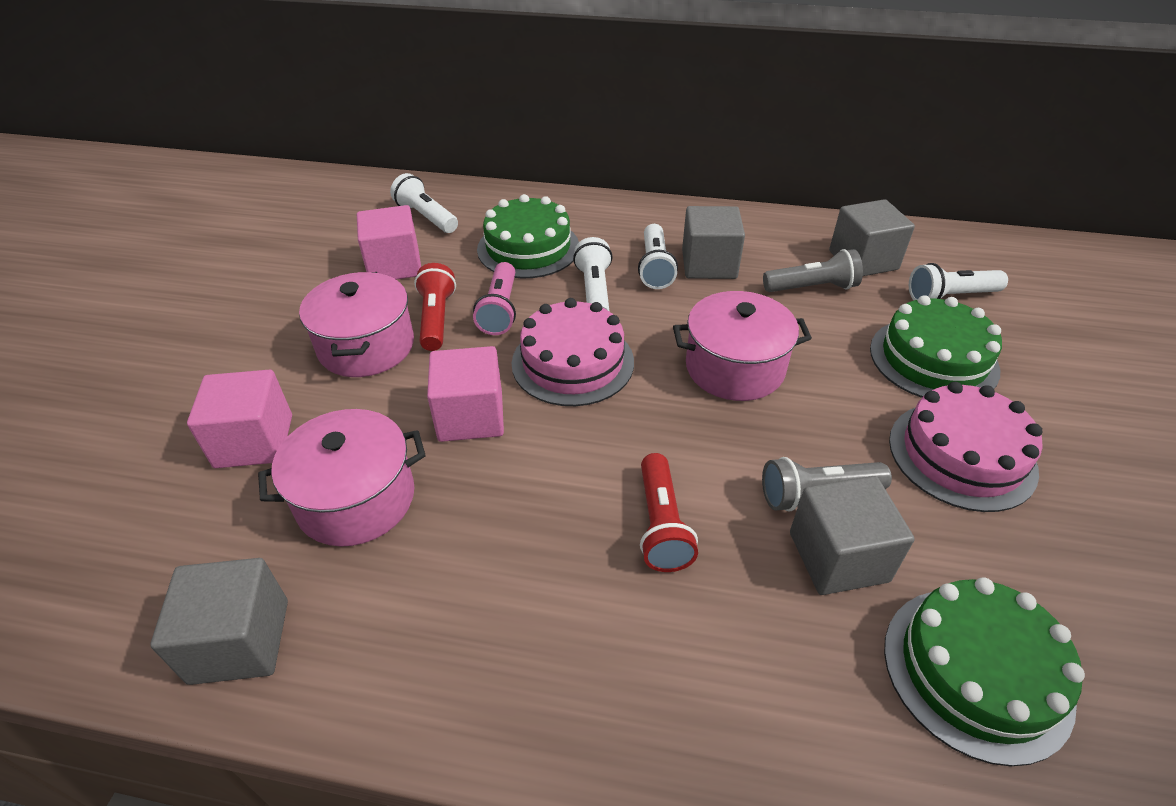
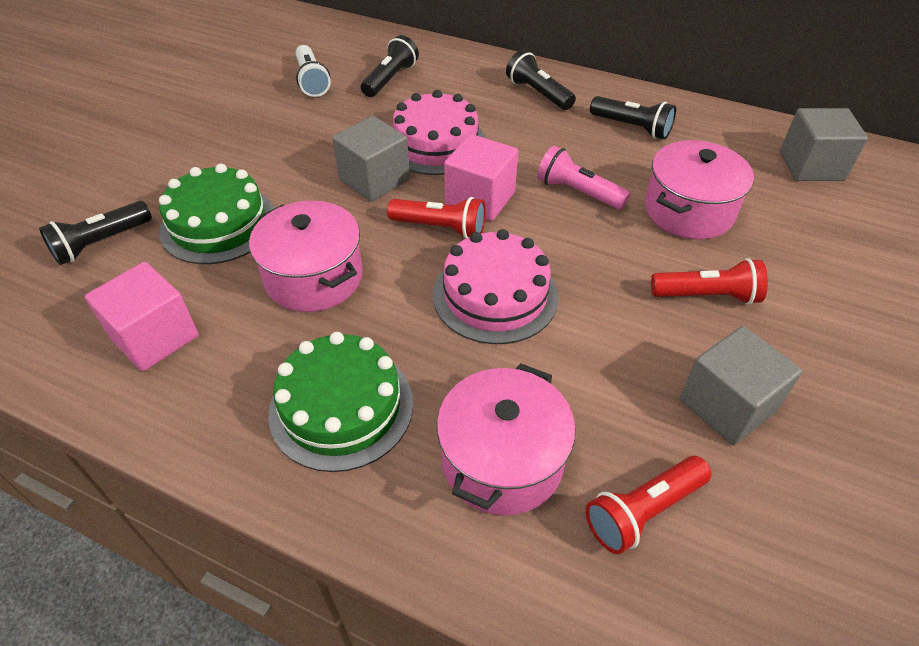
black flashlight: none = 0 -> [39,201,152,265] [361,35,419,97] [506,50,576,110] [590,96,676,140] = 4
green cake: [477,194,579,278] [870,295,1002,398] [884,577,1085,766] = 3 -> [159,164,274,264] [268,332,413,472] = 2
grey cube: [150,558,288,685] [682,206,745,279] [790,476,915,595] [829,199,915,276] = 4 -> [332,116,410,202] [680,326,802,445] [780,108,868,181] = 3
grey flashlight: [762,457,892,512] [763,249,863,292] = 2 -> none = 0
pink cube: [187,370,292,468] [357,205,421,280] [427,346,504,442] = 3 -> [85,262,199,371] [444,134,518,221] = 2
red flashlight: [414,263,456,351] [640,453,698,572] = 2 -> [387,197,486,239] [586,456,711,554] [651,258,768,305] = 3
white flashlight: [390,173,458,233] [573,237,613,311] [638,224,678,289] [909,263,1008,300] = 4 -> [295,45,331,97] = 1

